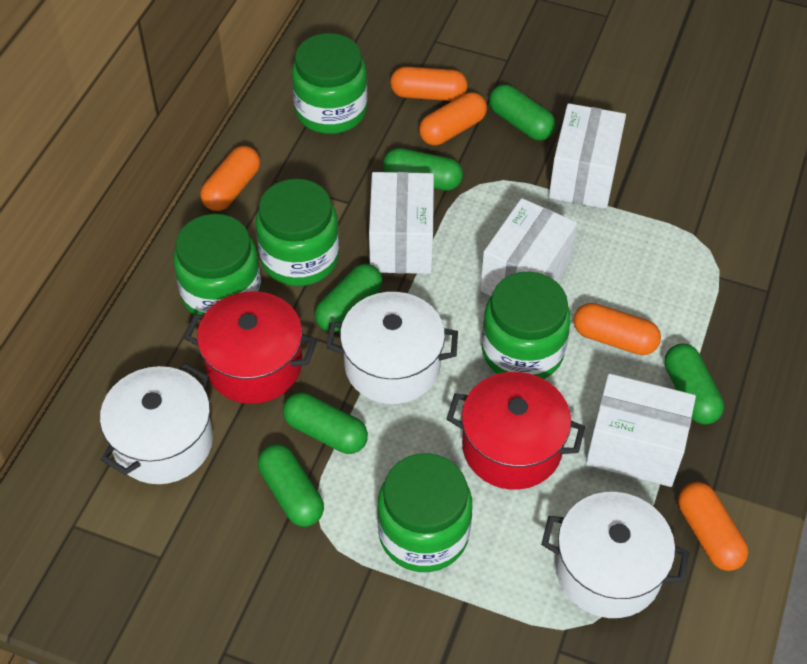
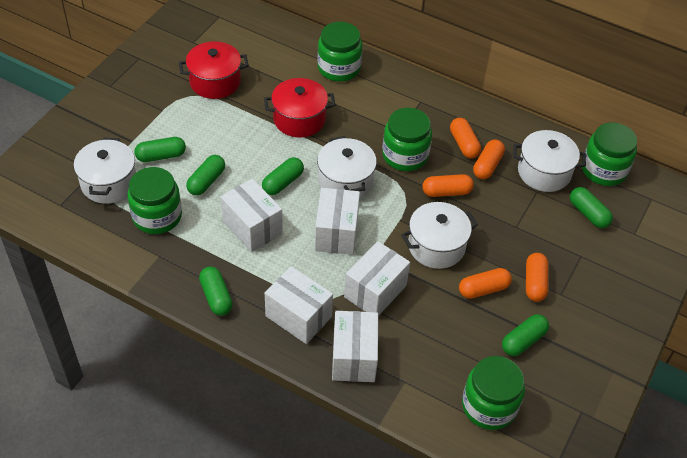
white box: [369,172,434,274] [480,198,577,296] [549,103,626,209] [586,374,696,487] = 4 -> [221,179,283,252] [265,266,333,344] [315,188,360,255] [332,311,378,382] [344,241,410,316] = 5
white pot: [100,363,213,484] [326,292,458,404] [541,492,689,618] = 3 -> [74,138,136,204] [317,136,377,199] [401,202,478,269] [513,130,586,192] = 4

